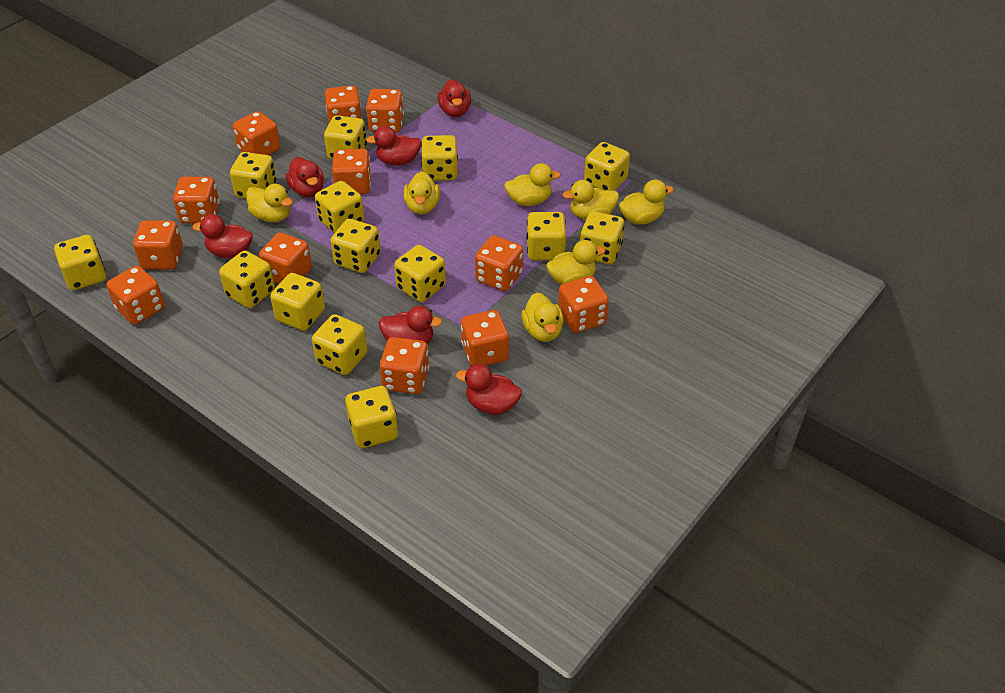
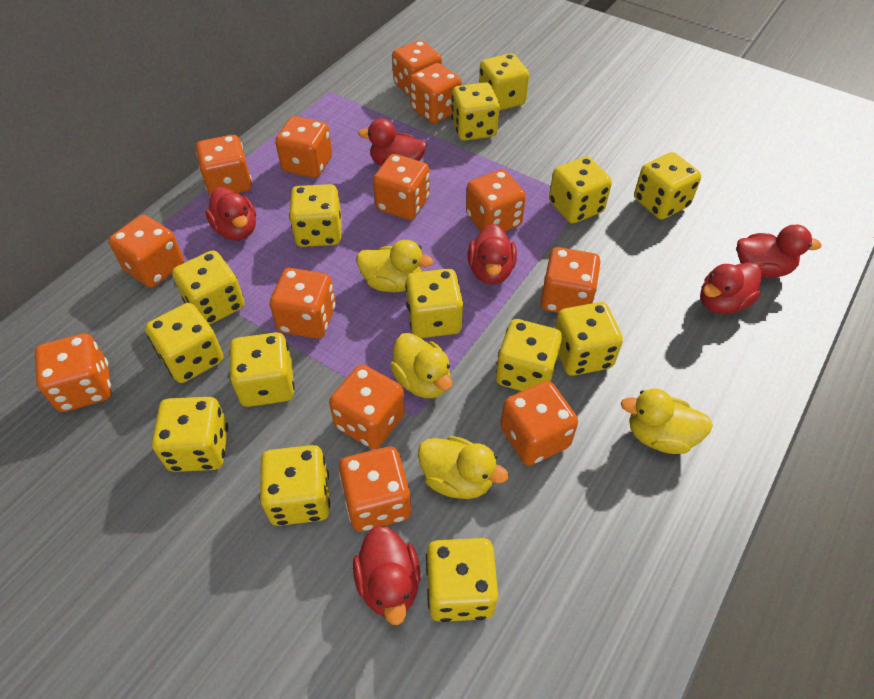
orange dice: [107,266,165,325] [133,220,183,270] [173,177,219,224] [233,111,280,155] [259,233,312,284] [325,86,362,123] [332,149,371,195] [366,89,404,133] [379,337,429,394] [461,310,509,366] [475,235,523,291] [558,276,609,333] = 12 -> [35,333,111,412] [108,215,184,288] [196,135,252,196] [270,268,336,339] [275,116,332,178] [329,365,405,449] [339,447,411,532] [373,154,430,220] [392,40,442,97] [410,63,462,124] [466,170,526,232] [500,381,578,466] [541,247,601,313] = 13
yellow duck: [246,184,293,222] [403,171,440,215] [504,163,561,206] [521,292,564,342] [546,240,606,285] [562,180,619,220] [619,180,674,225] = 7 -> [357,240,433,292] [390,333,453,398] [418,436,509,499] [621,389,713,454] = 4

